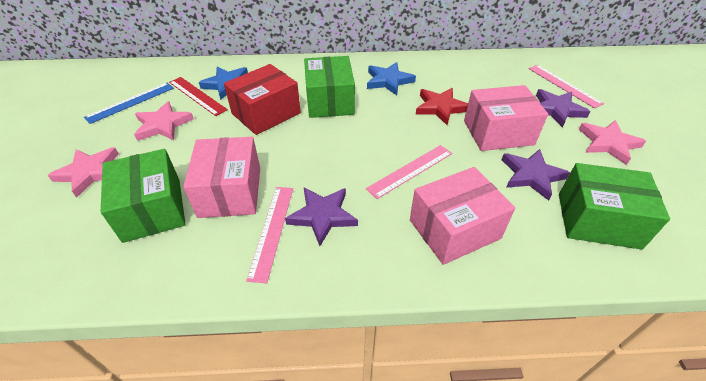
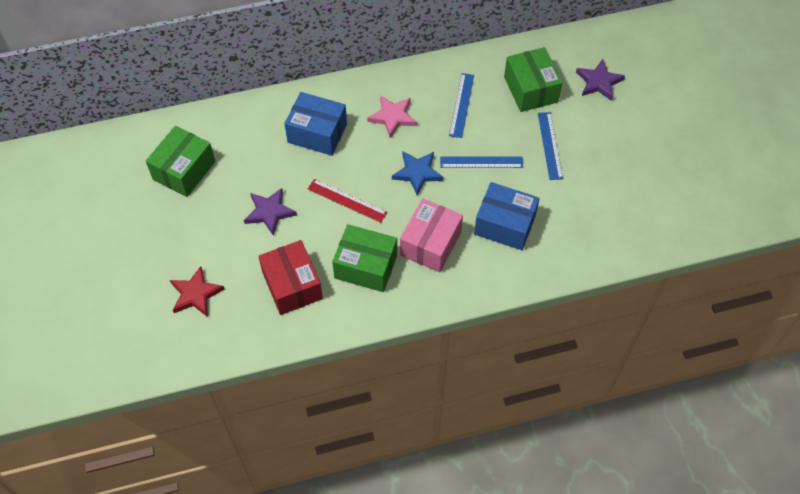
blue box: none = 0 -> [284,92,347,156] [474,182,540,250] = 2
blue ruler: [84,83,174,124] = 1 -> [440,156,523,168] [449,73,474,138] [538,112,563,180] = 3
blue star: [199,66,248,100] [367,62,416,95] = 2 -> [392,151,443,195] = 1
pink box: [183,137,260,218] [410,167,515,265] [464,85,548,151] = 3 -> [400,199,463,272] = 1
pink ruler: [246,187,293,283] [366,145,452,199] [528,65,604,108] = 3 -> none = 0
pink star: [47,147,119,198] [134,101,194,141] [578,120,646,165] = 3 -> [367,95,417,138] = 1
purple star: [285,188,358,246] [502,149,570,201] [536,89,591,128] = 3 -> [244,188,297,236] [576,59,625,101] = 2

